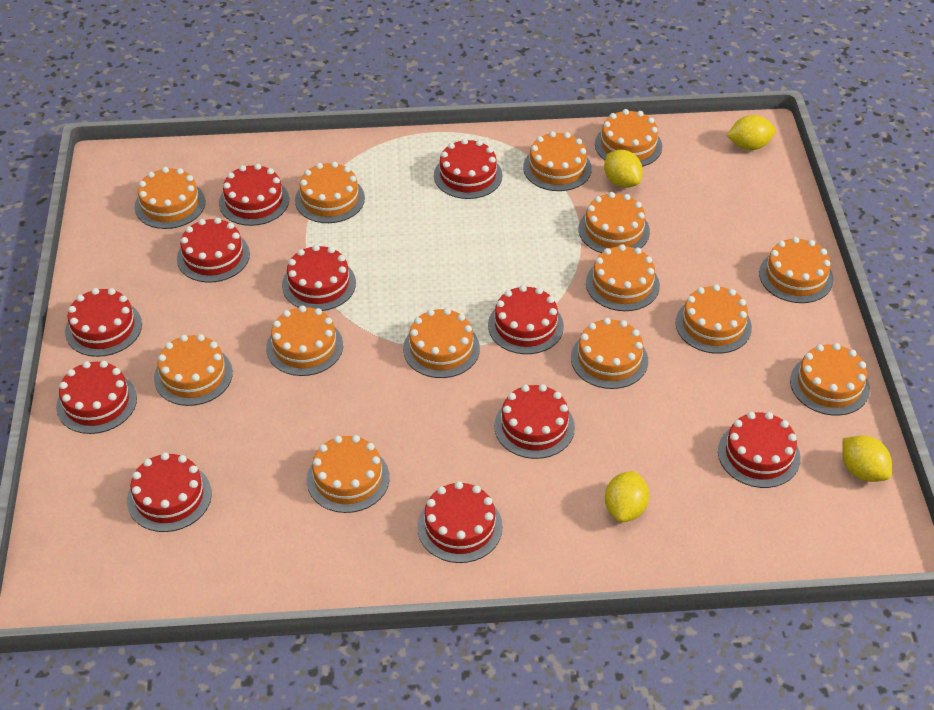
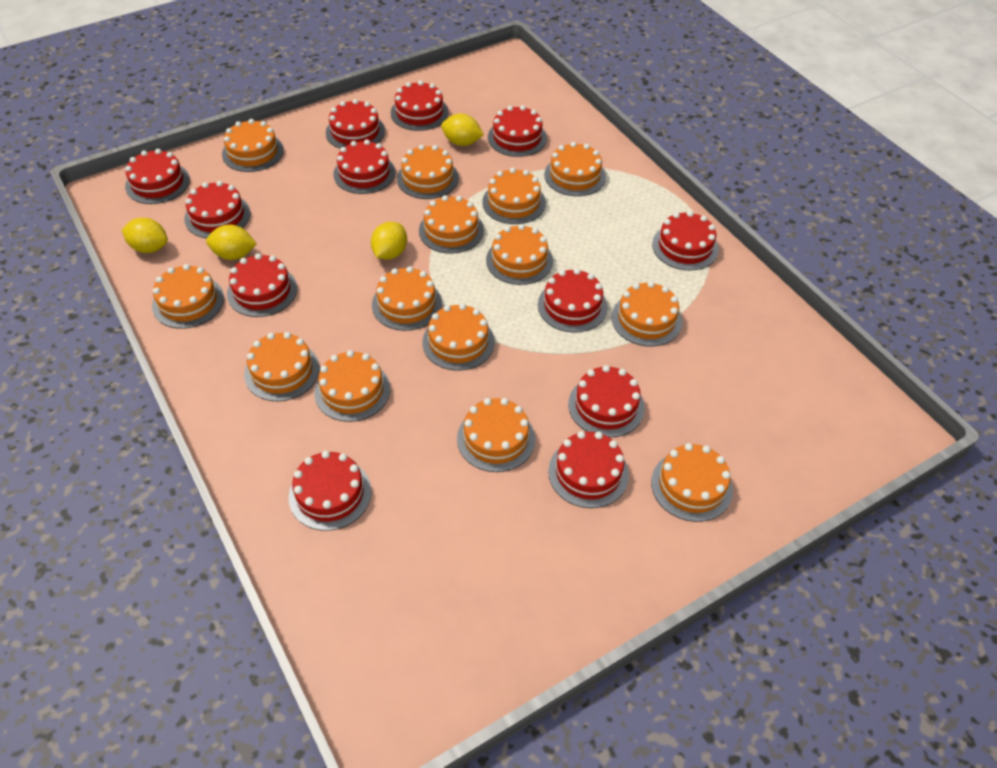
red cake: [56,361,137,434] [65,288,142,357] [127,452,212,532] [177,217,250,282] [219,164,289,226] [282,245,356,311] [417,481,503,563] [434,138,503,199] [488,285,564,354] [494,384,575,459] [718,412,801,488] = 11 -> [125,149,190,204] [184,181,250,238] [227,253,297,317] [288,451,372,531] [326,99,385,149] [333,140,396,194] [391,81,449,131] [488,105,547,157] [538,268,608,333] [548,431,629,508] [568,365,645,438] [652,211,719,270] = 12

